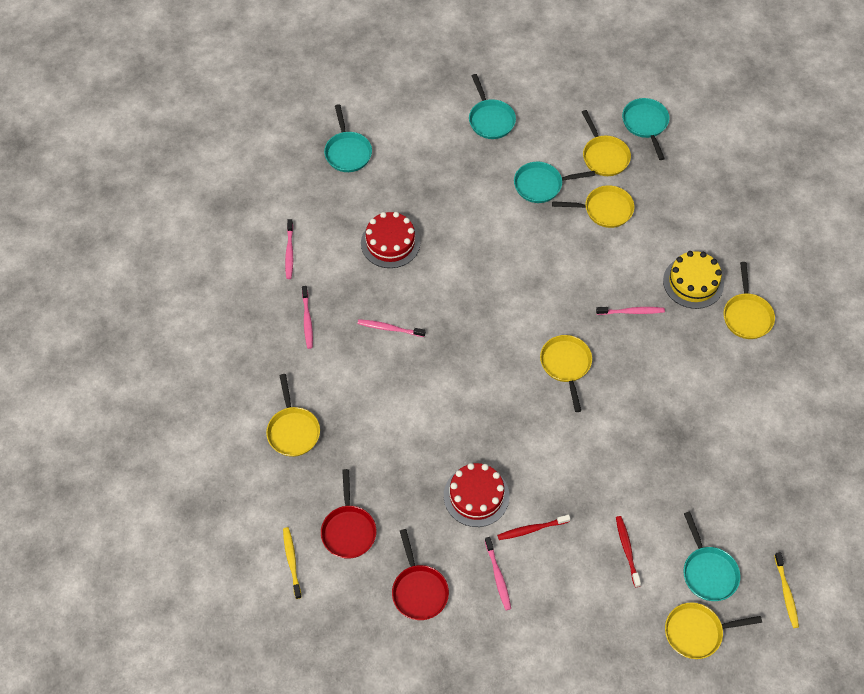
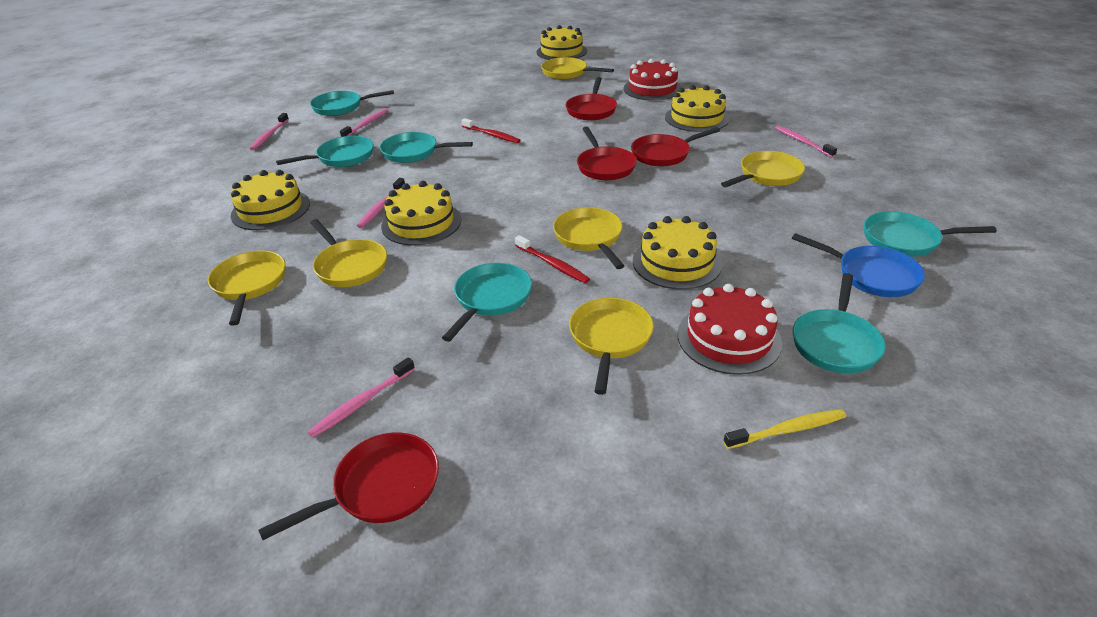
blue pan: none = 0 -> [792,233,925,297] = 1
red pan: [321,469,377,559] [392,529,449,620] = 2 -> [259,432,439,540] [566,77,617,120] [577,127,637,180] [631,127,720,166] = 4
turquoise pan: [324,104,372,172] [469,74,516,139] [514,162,595,203] [622,98,670,160] [683,511,741,601] = 5 -> [276,136,374,167] [310,90,394,116] [380,132,473,163] [442,263,532,342] [793,273,886,374] [864,211,997,257] = 6
yellow cake: [663,251,724,309] = 1 -> [231,170,310,230] [381,181,461,245] [536,25,587,60] [633,216,722,289] [665,85,730,132] = 5
yellow toothbrush: [283,527,302,599] [774,552,799,628] = 2 -> [723,409,846,449] = 1

